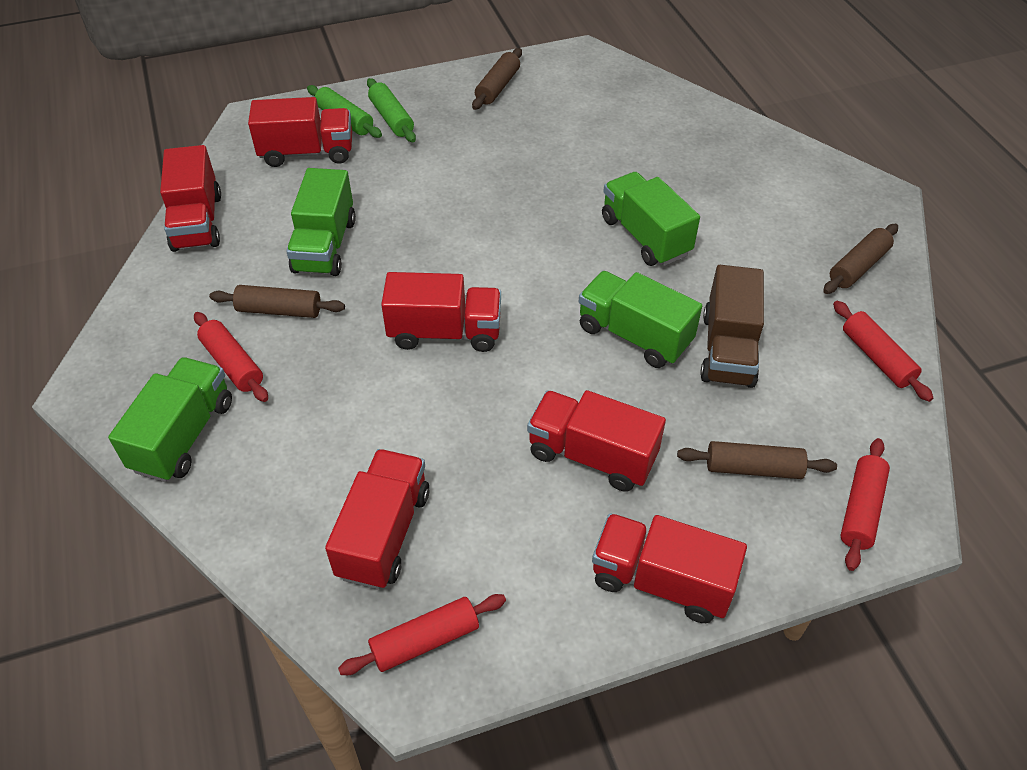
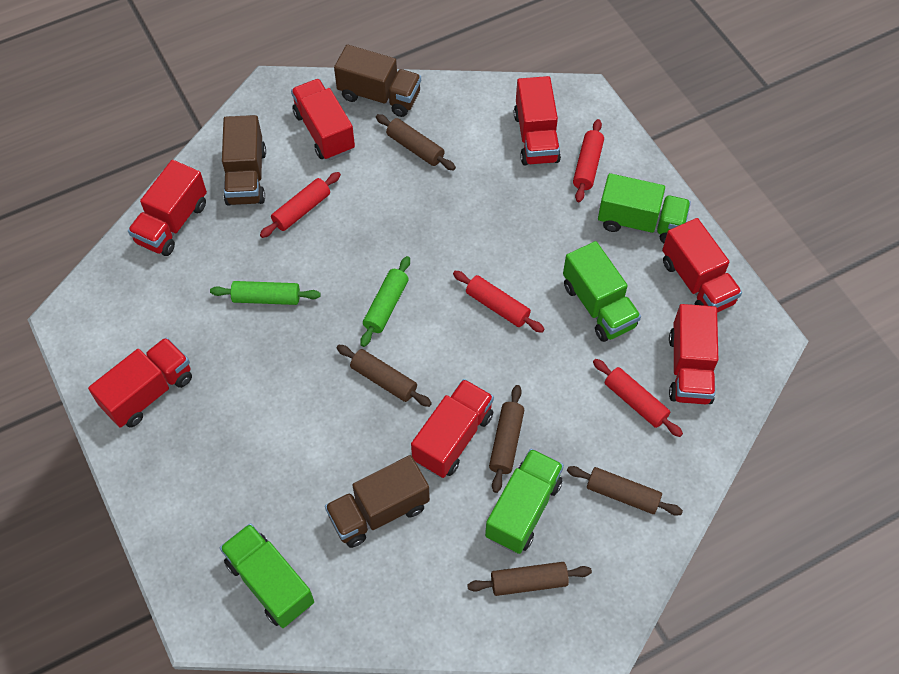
brown rolling pin: [209,285,345,318] [472,48,522,110] [677,441,837,479] [823,224,898,294] = 4 -> [337,345,432,407] [376,114,456,170] [467,562,592,596] [489,385,524,493] [567,466,683,516] = 5
brown truck: [700,265,764,388] = 1 -> [222,115,266,205] [325,455,430,548] [334,44,421,117] = 3
red truck: [160,145,221,252] [248,97,352,167] [325,449,429,589] [381,272,501,352] [527,390,666,492] [592,513,747,623] = 6 -> [88,337,192,428] [128,160,207,256] [291,79,355,160] [411,379,494,478] [514,76,561,166] [662,218,742,313] [669,304,718,404] = 7

